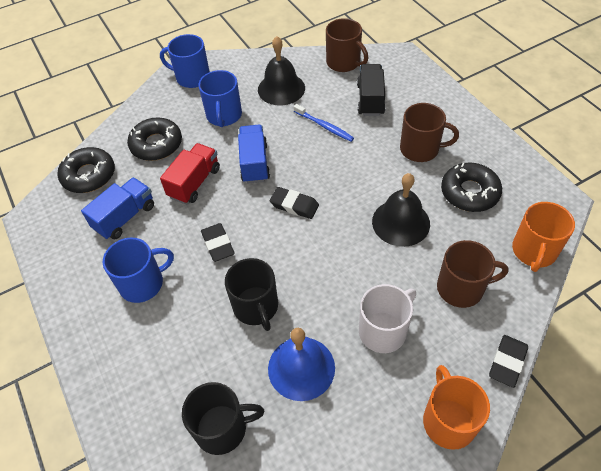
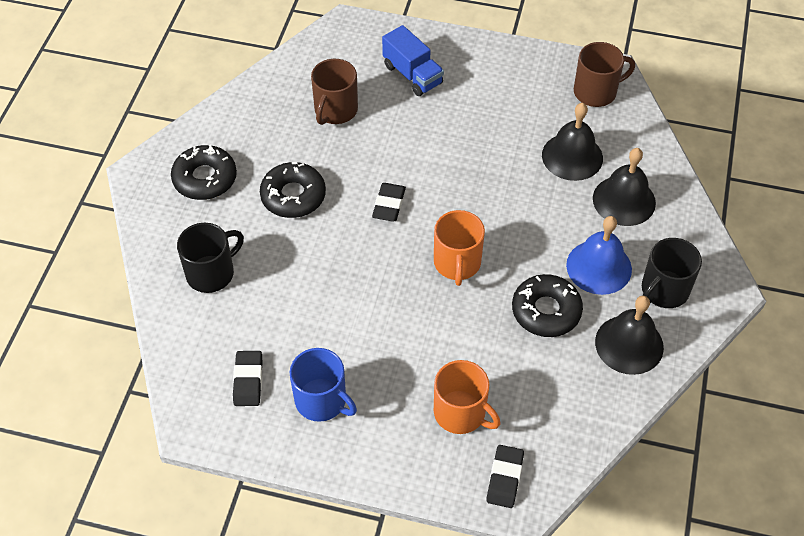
black bell: [258,36,305,105] [372,173,430,247] = 2 -> [542,103,603,181] [593,148,656,226] [595,296,664,375] = 3
black truck: [357,64,385,116] = 1 -> none = 0
blue mug: [103,238,174,303] [160,34,210,88] [198,70,242,127] = 3 -> [290,348,357,422] = 1
blue toothbrush: [294,104,354,142] = 1 -> none = 0
blue truck: [81,177,154,239] [238,125,270,183] = 2 -> [382,25,444,96] = 1
brown mug: [326,18,368,72] [400,103,459,162] [437,240,509,308] = 3 -> [311,59,358,125] [574,42,635,107] = 2
red truck: [160,143,220,204] = 1 -> none = 0
white mug: [359,284,416,353] = 1 -> none = 0

